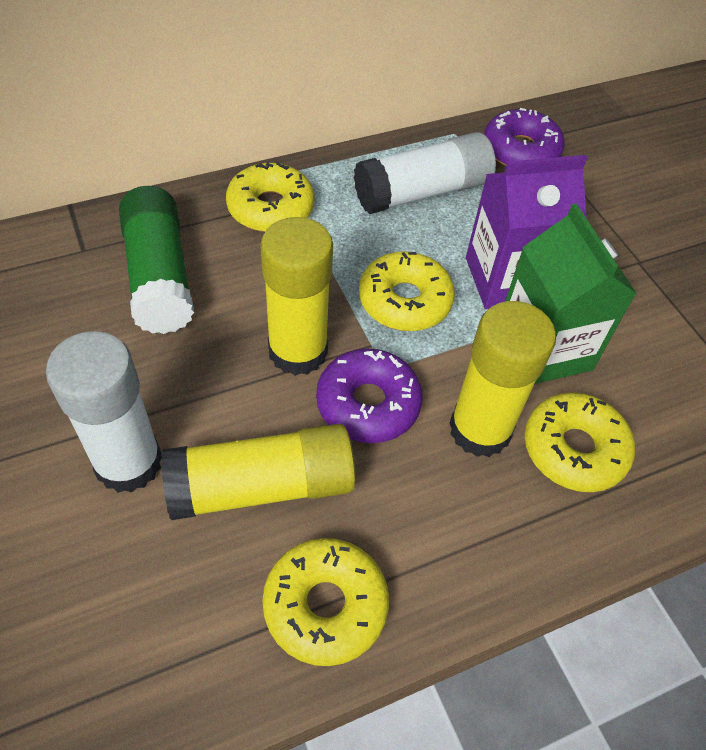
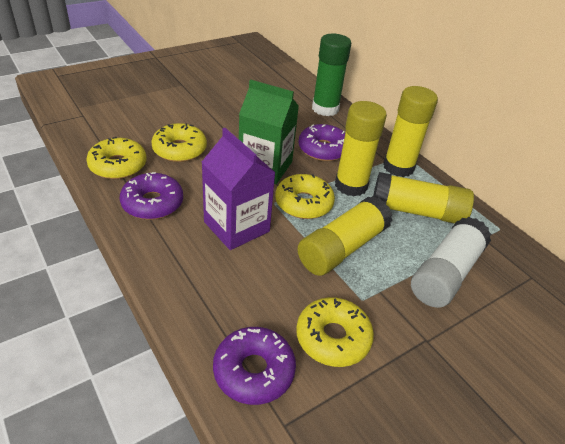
purple donut: [316,348,423,443] [484,108,564,166] = 2 -> [120,172,183,220] [213,327,296,405] [298,124,345,161] = 3
white glue stick: [46,331,162,493] [354,132,496,214] = 2 -> [411,217,491,308] = 1
yellow glue stick: [161,424,356,520] [260,217,333,376] [449,301,556,457] = 3 -> [298,196,393,276] [335,101,387,197] [373,172,474,224] [383,86,438,177] = 4

